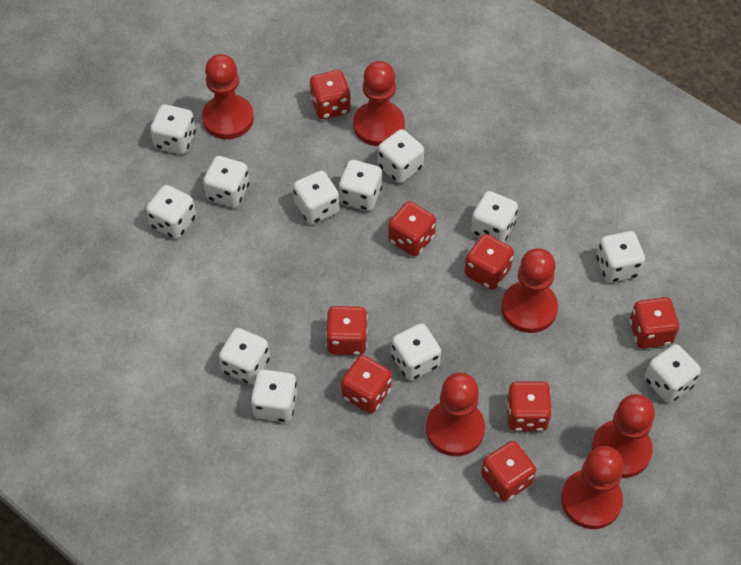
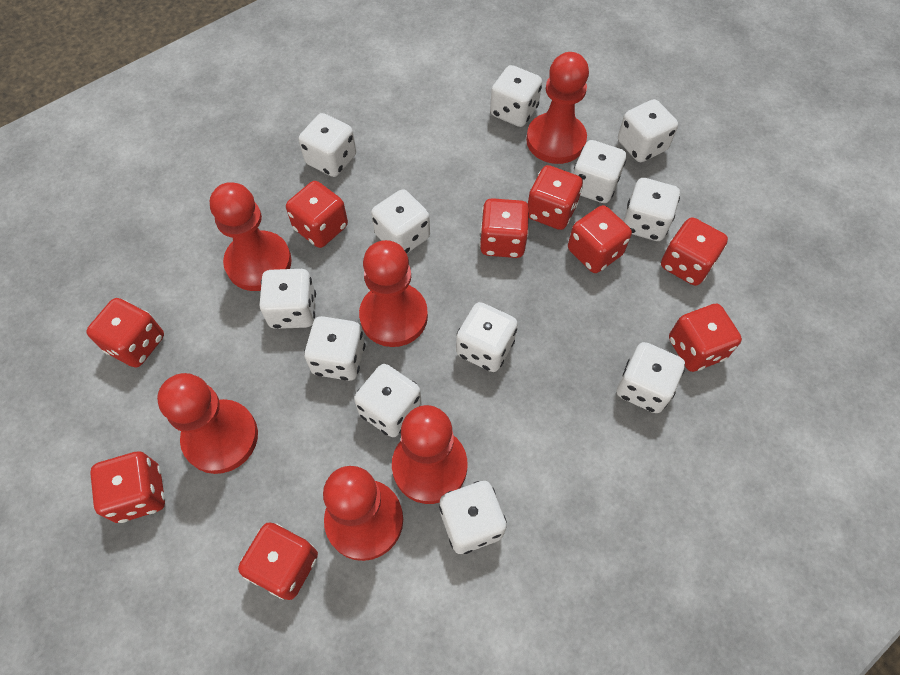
red dice: [310,70,351,119] [326,306,368,355] [341,355,392,414] [388,201,436,256] [464,234,514,290] [481,441,536,501] [506,382,552,431] [630,297,679,349] = 8 -> [86,298,164,368] [90,452,165,523] [238,522,318,600] [286,181,348,248] [480,198,529,258] [528,165,583,230] [568,205,632,273] [661,218,728,286] [669,304,742,372] = 9

